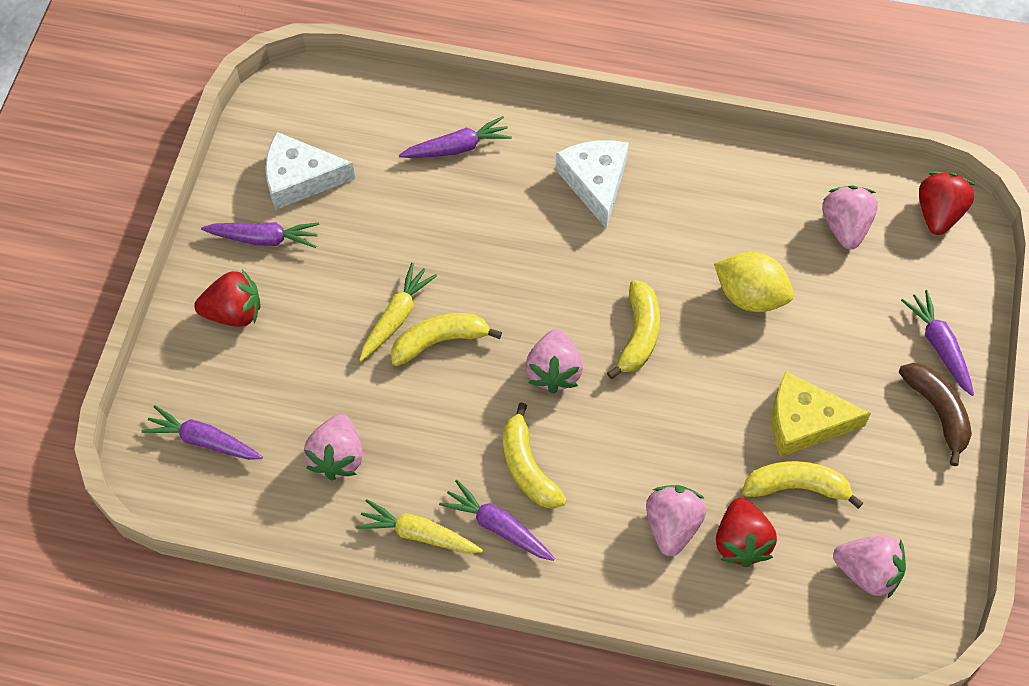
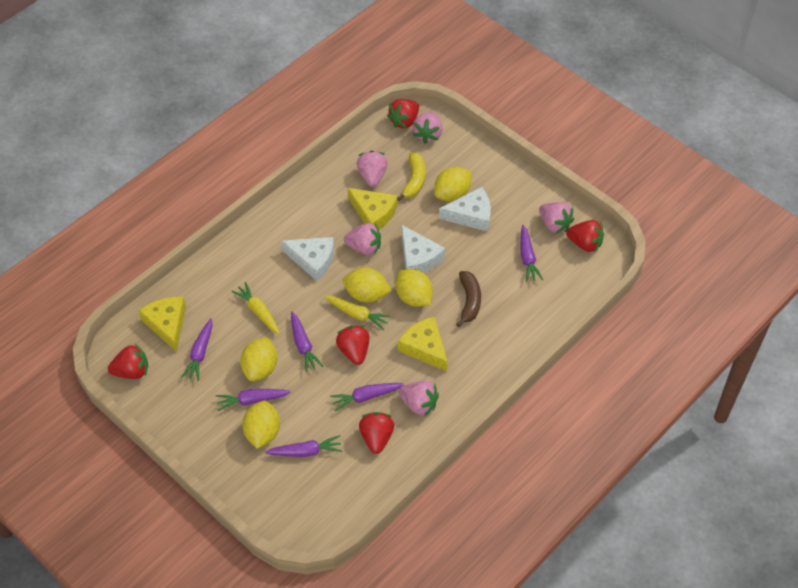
purple carrot: [142,405,263,460] [201,222,319,248] [399,116,512,158] [439,480,555,561] [901,290,974,396] = 5 -> [181,318,213,381] [216,389,291,411] [265,435,342,457] [291,312,323,372] [330,383,404,411] [520,225,543,282] = 6
red strawberry: [194,270,261,327] [716,498,777,567] [919,172,975,235] = 3 -> [108,344,148,379] [336,325,369,365] [359,412,394,454] [387,99,419,129] [566,220,604,252] = 5
white cheese: [265,132,355,210] [555,140,629,229] = 2 -> [281,237,334,281] [401,225,445,273] [439,187,491,232] = 3
yellow banana: [391,313,502,366] [503,402,567,509] [607,280,660,379] [742,461,863,509] = 4 -> [397,152,426,201] = 1
yellow cheese: [772,371,871,457] = 1 -> [139,297,186,352] [348,188,397,230] [398,317,448,371] = 3
yellow lemon: [714,252,794,312] = 1 -> [240,337,277,381] [242,401,280,449] [343,268,392,303] [396,269,433,307] [434,167,471,202] = 5

